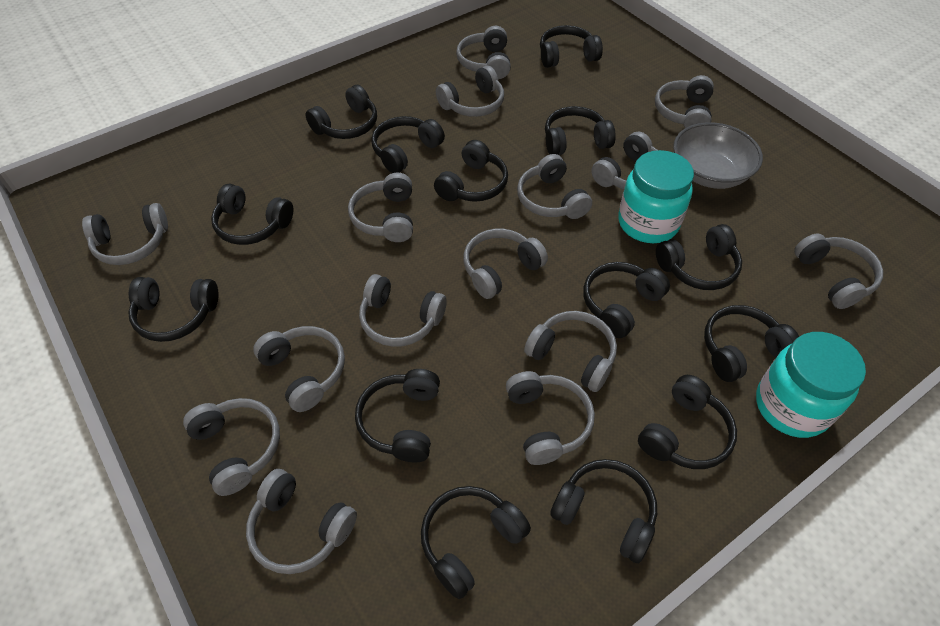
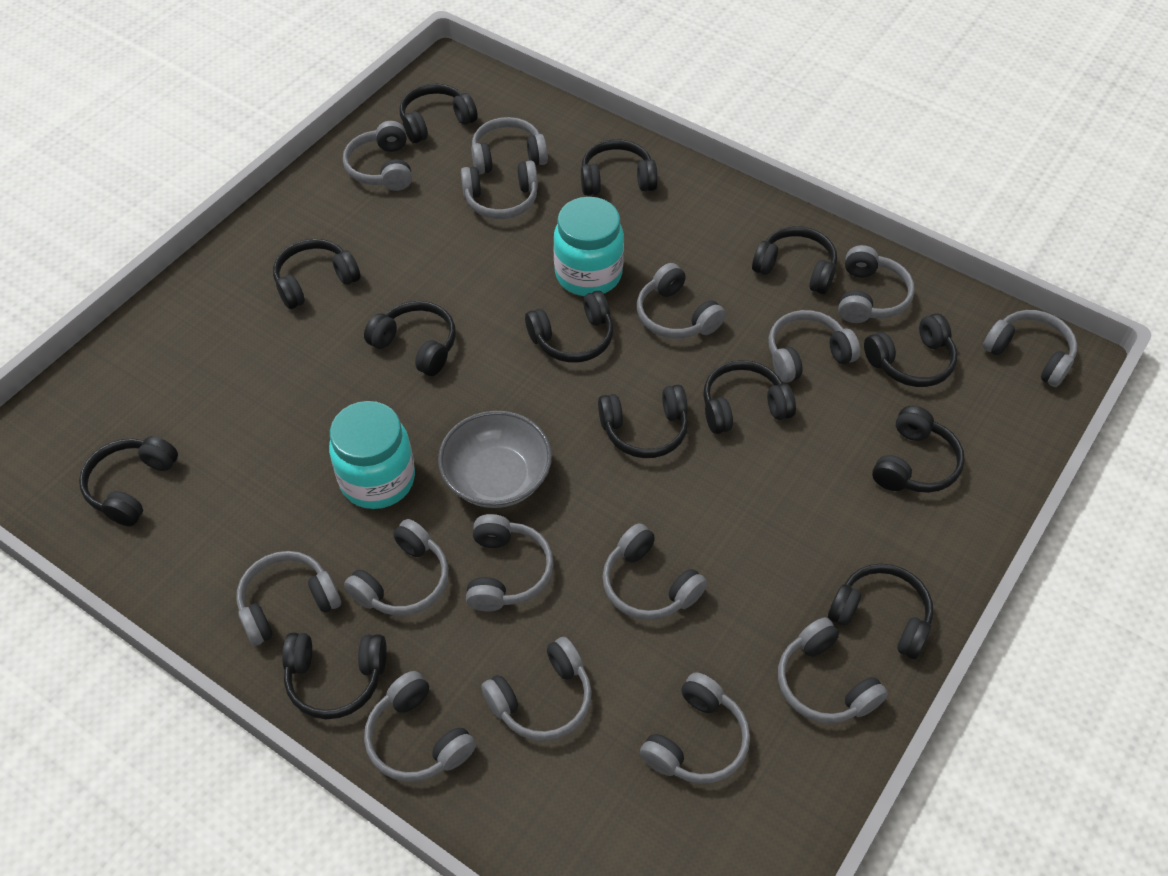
black headphones: [128,277,219,342] [211,184,293,245] [305,85,377,139] [355,369,440,463] [371,116,445,173] [421,486,531,599] [434,140,508,202] [540,25,603,68] [545,106,616,155] [550,459,657,563] [583,262,670,338] [638,375,737,469] [656,224,742,290] [704,305,799,382] = 14 -> [79,436,178,526] [273,239,361,309] [282,633,387,719] [364,301,456,376] [400,84,478,143] [525,291,613,363] [581,139,658,196] [598,385,688,458] [703,360,796,434] [752,226,837,294] [828,563,933,659] [864,313,958,387] [872,406,965,493] = 13

